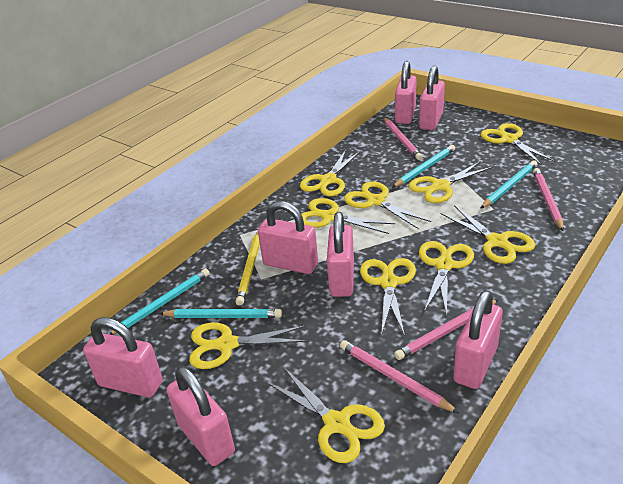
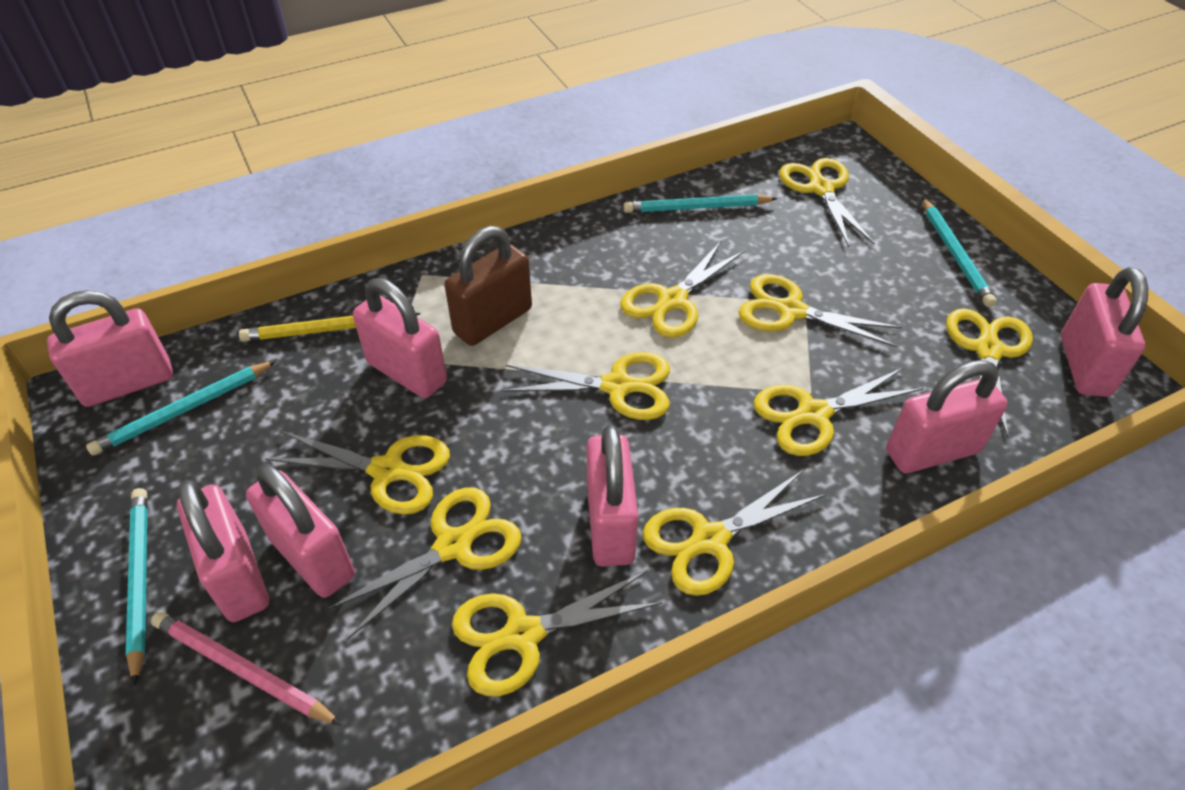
brown padlock: none = 0 -> [445,226,532,346] = 1
pink pencil: [340,340,459,413] [384,118,423,160] [394,299,499,360] [533,168,564,231] = 4 -> [151,611,342,725] = 1

